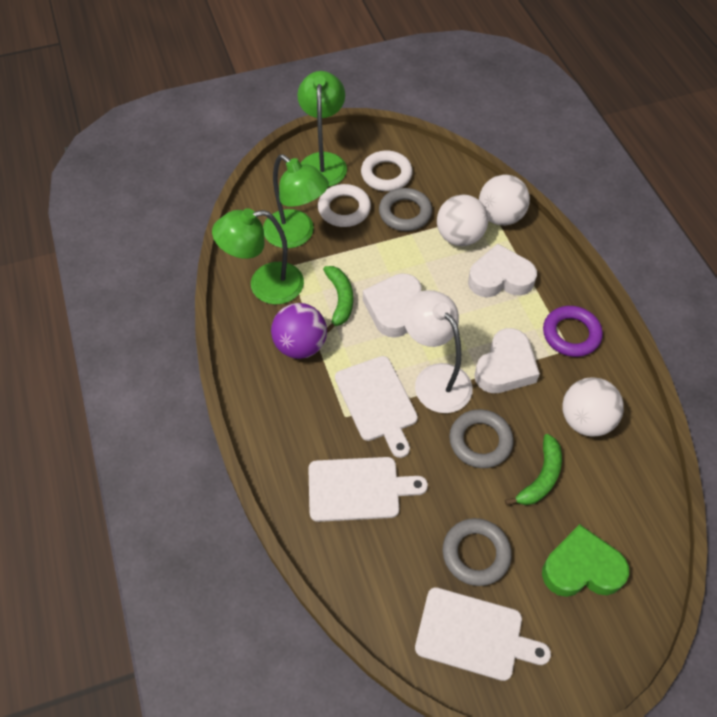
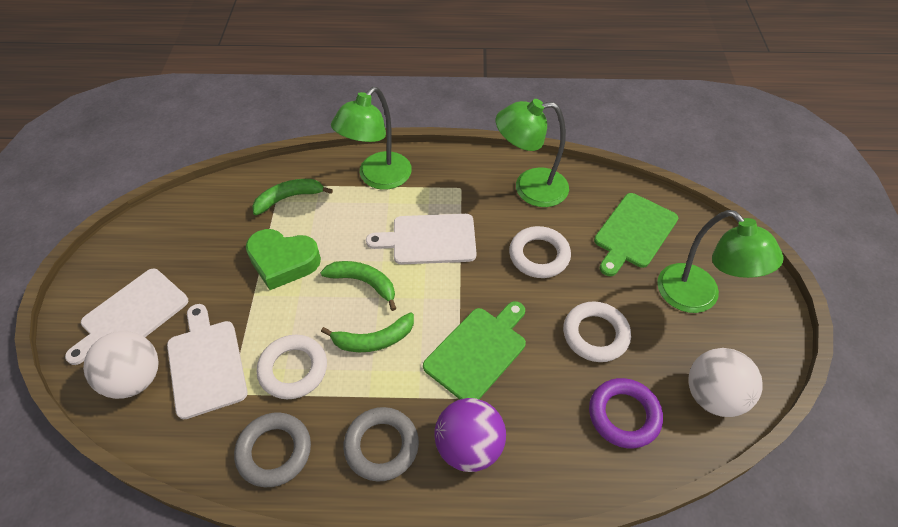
green banana: [323,266,353,332] [505,434,562,505] = 2 -> [252,179,333,215] [320,261,396,311] [321,312,414,352] = 3
green cutting board: none = 0 -> [423,301,526,399] [594,193,678,276] = 2
grey ring: [379,188,432,231] [443,518,512,586] [449,409,514,468] = 3 -> [234,413,311,487] [343,407,419,482] = 2
white ball: [437,195,488,246] [479,174,530,226] [562,377,624,437] = 3 -> [83,331,159,399] [688,348,763,417] = 2
white heart: [363,273,422,338] [468,243,537,297] [474,328,540,393] = 3 -> none = 0
white lamp: [403,290,473,413] = 1 -> none = 0
white ring: [318,184,371,227] [361,151,413,191] = 2 -> [257,335,327,399] [509,226,571,278] [563,302,631,362] = 3

